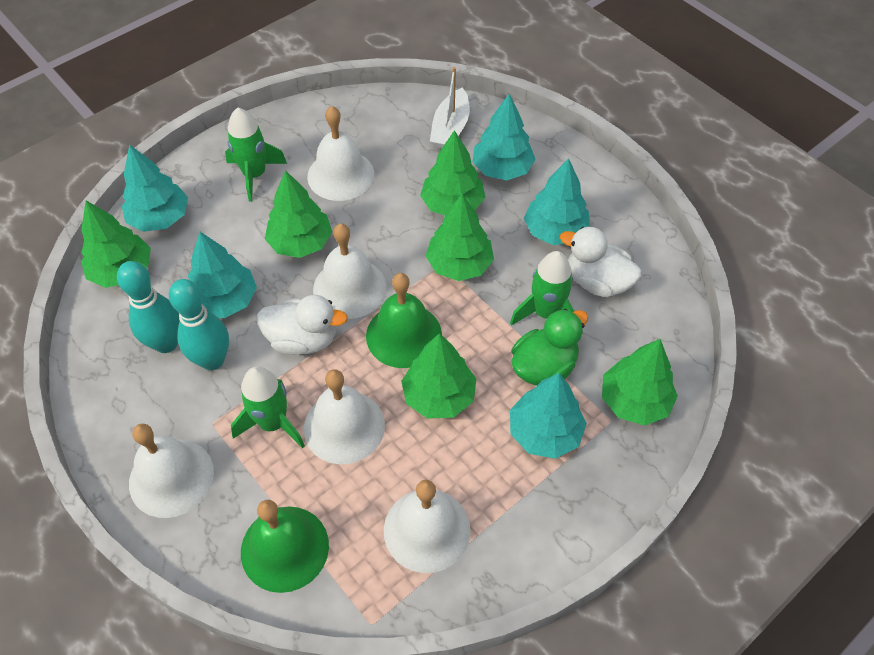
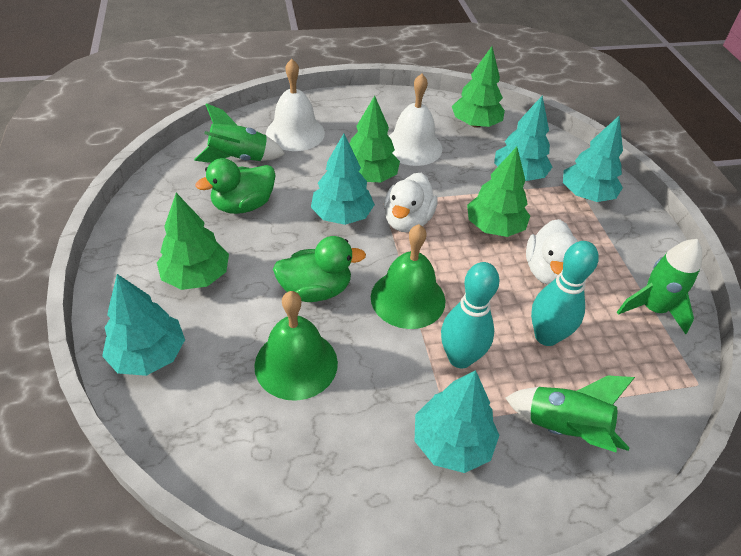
green duck: [511,309,588,386] = 1 -> [195,158,276,214] [273,236,366,302] = 2
green tree: [81,200,151,288] [265,170,332,258] [401,333,476,419] [420,130,485,215] [426,194,494,281] [602,339,678,426] = 6 -> [157,193,229,290] [350,96,400,182] [452,46,505,128] [467,147,530,237] = 4
white bell: [129,424,214,518] [304,369,385,464] [307,106,374,201] [313,223,386,319] [384,480,471,573] = 5 -> [266,59,325,151] [389,74,442,166] = 2
white boat: [430,67,470,149] = 1 -> none = 0

